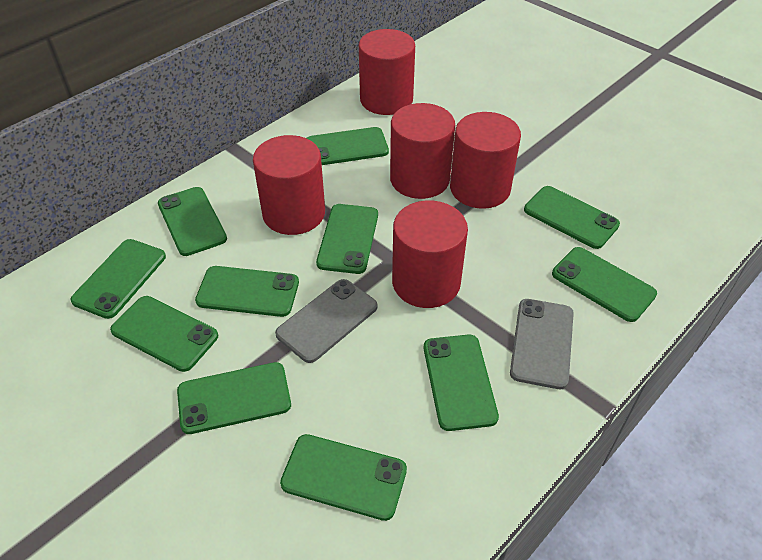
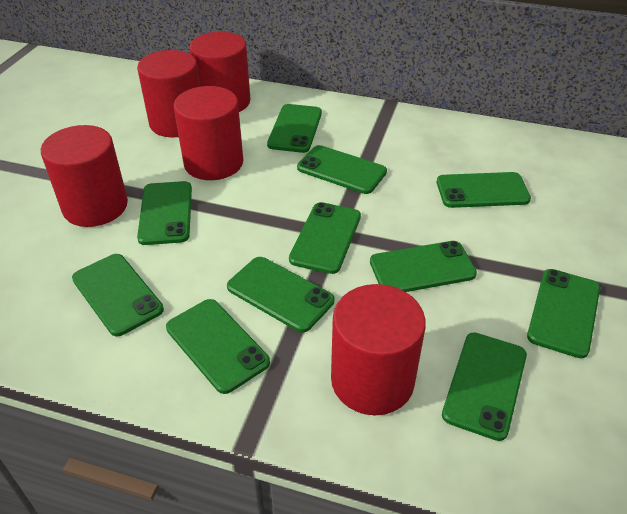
grey phone: [275,279,378,363] [510,299,574,389] = 2 -> none = 0

